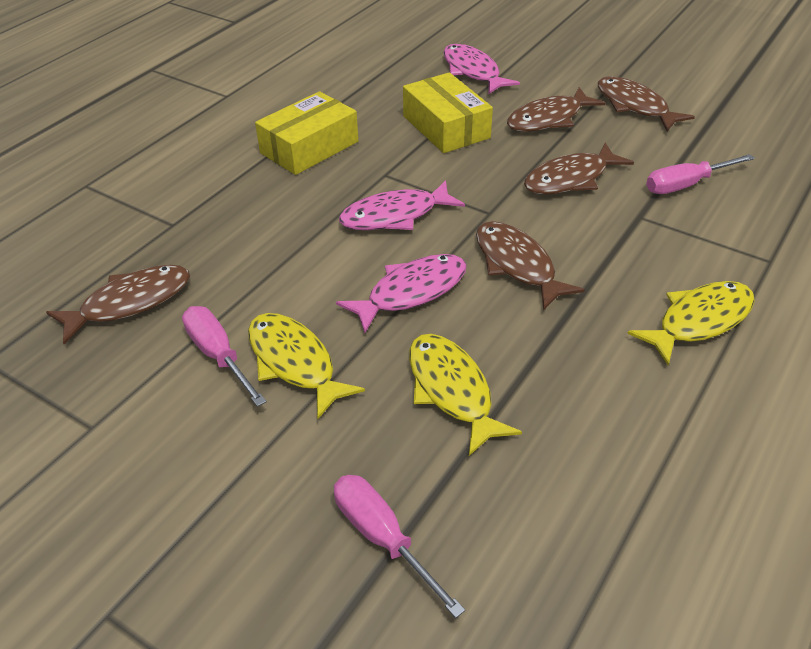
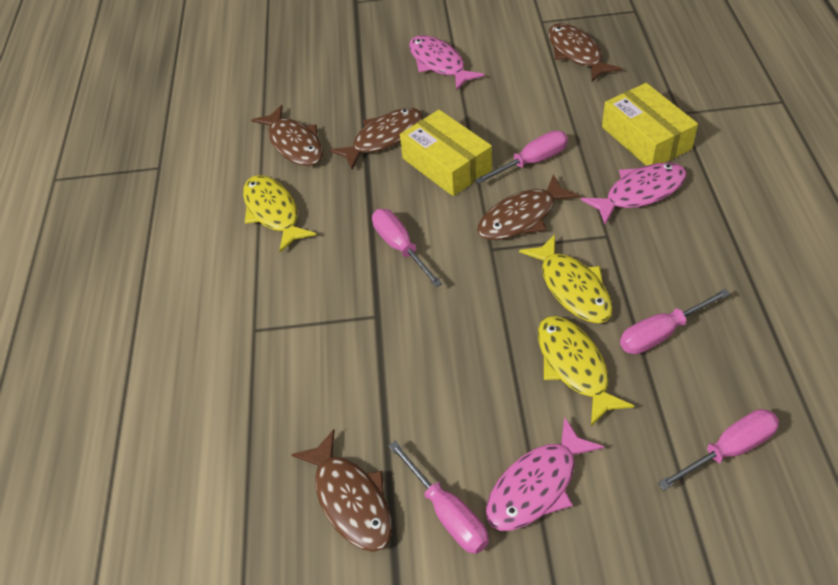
pink screwdriver: [182,306,267,407] [334,475,465,618] [646,154,755,194] = 3 -> [372,209,442,287] [388,441,489,554] [475,131,568,184] [620,289,730,354] [658,409,779,490] = 5

